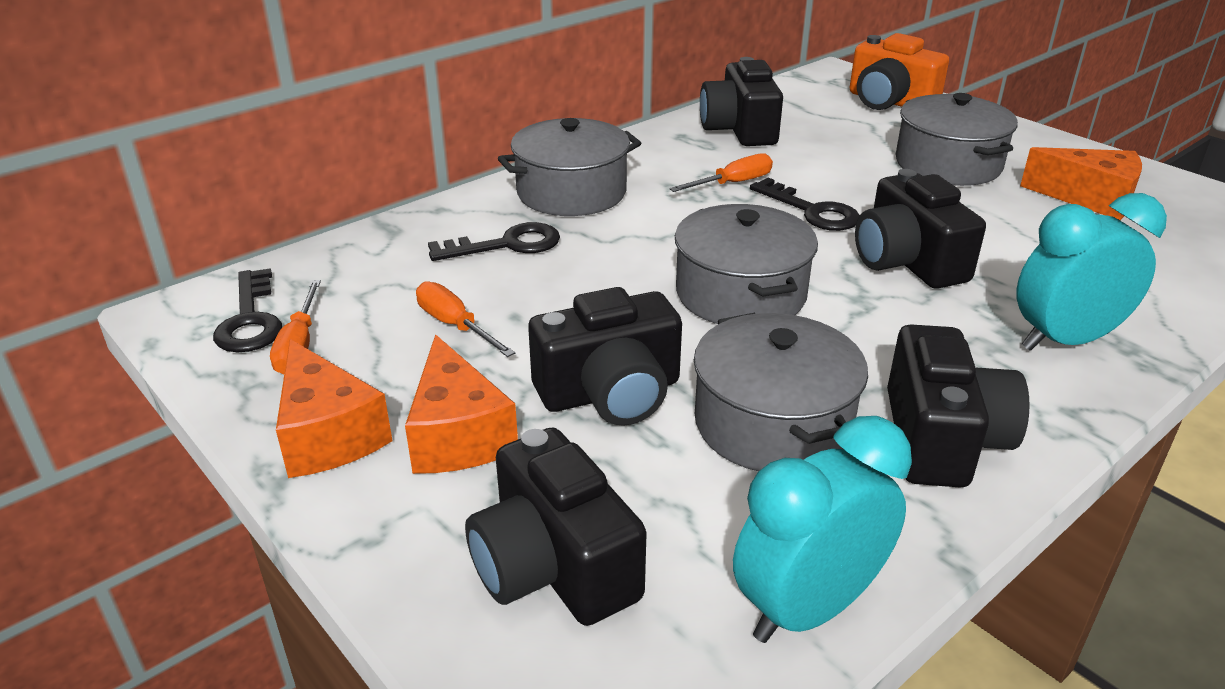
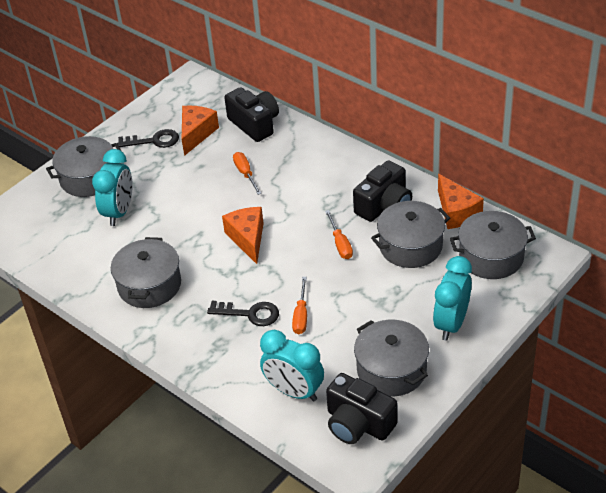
black camera: [465,428,647,626] [528,287,682,426] [700,57,783,146] [855,169,986,289] [887,324,1030,488] = 5 -> [225,87,279,142] [326,373,398,444] [353,160,412,222] = 3
black key: [213,268,282,352] [428,222,560,261] [750,178,860,231] = 3 -> [117,129,179,148] [207,301,279,326] = 2
grey pot: [498,118,641,216] [675,204,818,324] [694,313,868,471] [895,93,1018,186] = 4 -> [46,136,121,197] [111,237,181,308] [354,320,429,396] [371,201,450,268] [450,211,536,279] = 5
orange camera: [850,33,949,110] = 1 -> none = 0
turquoise clock: [733,416,912,643] [1016,193,1167,351] = 2 -> [92,149,133,226] [260,330,324,401] [433,256,472,341] = 3

